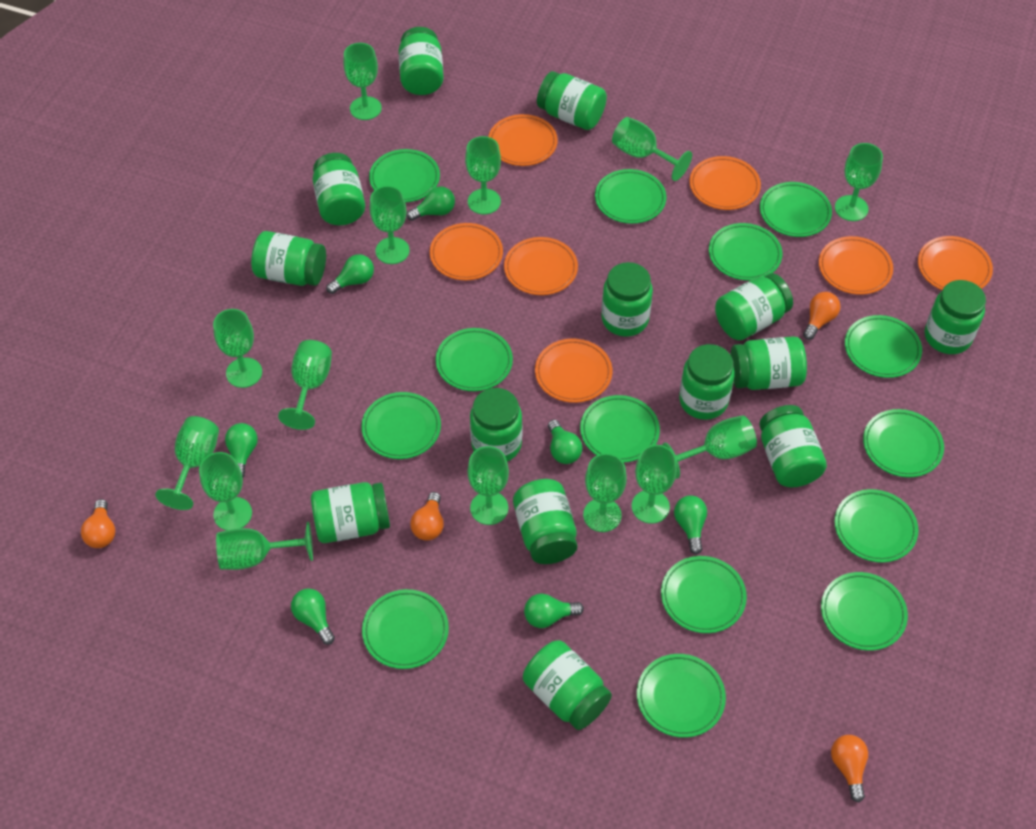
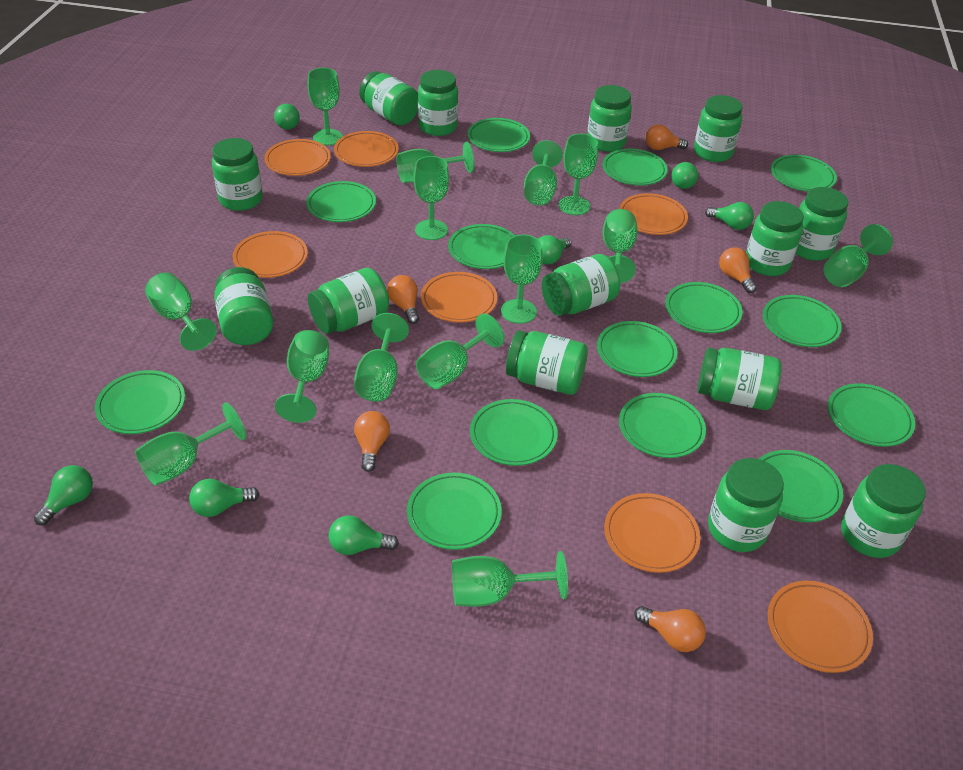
orange light bulb: [81,499,115,548] [410,492,444,541] [803,292,840,340] [831,735,868,802] = 4 -> [354,411,390,472] [387,275,419,324] [634,606,706,652] [645,124,688,150] [719,247,757,293] = 5

